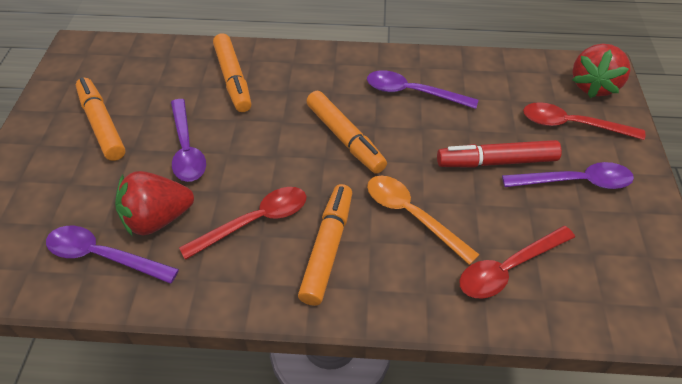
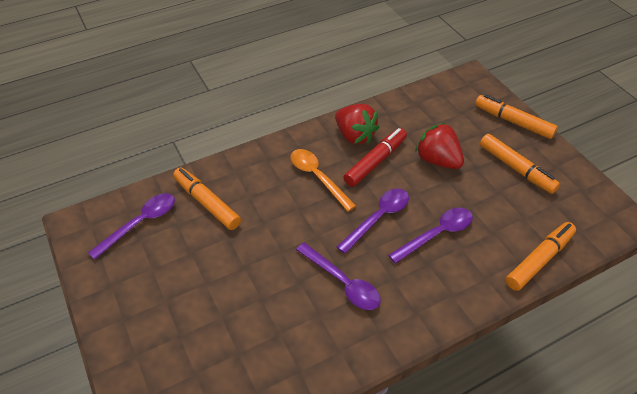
red spoon: [179,187,307,260] [459,226,575,299] [523,102,645,140] = 3 -> none = 0

